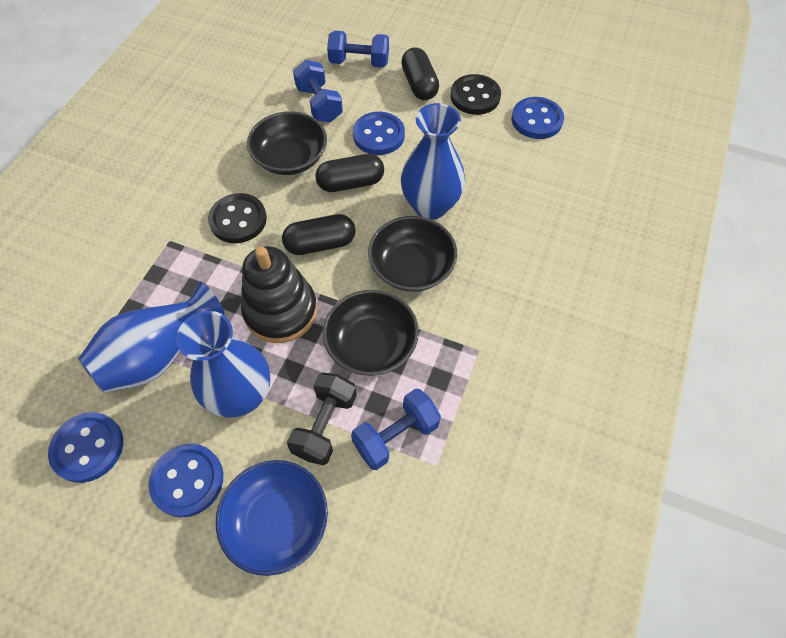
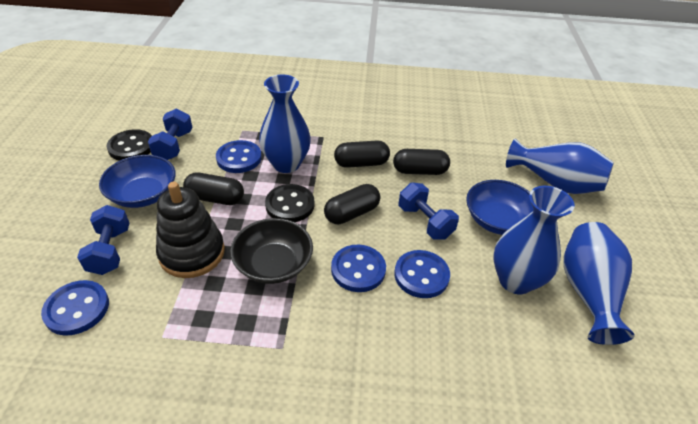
black bowl: [247,111,327,175] [323,290,419,376] [368,216,457,292] = 3 -> [230,218,313,284] = 1
black capsule: [282,214,356,255] [315,154,384,192] [401,47,439,100] = 3 -> [183,172,244,205] [324,184,380,224] [334,141,390,168] [393,149,450,175] = 4
black dumbbell: [287,373,357,465] = 1 -> none = 0
blue bowl: [216,460,328,576] = 1 -> [99,155,176,208] [466,180,533,235] = 2
blue vase: [78,282,225,393] [176,311,270,417] [401,103,465,220] = 3 -> [259,74,311,173] [494,186,575,294] [506,138,614,194] [563,222,635,345] = 4

